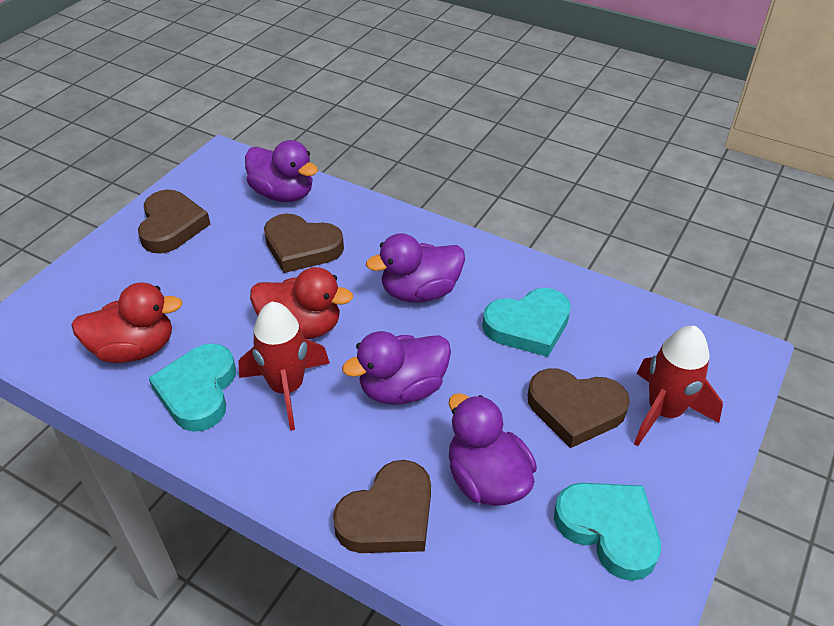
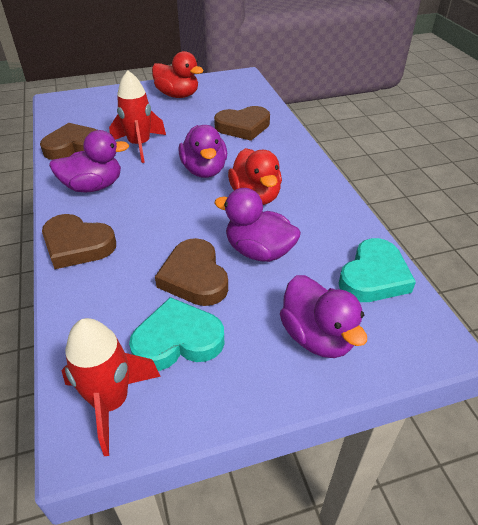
turquoise heart: [149,343,236,432] [482,288,571,357] [554,483,661,581] = 3 -> [129,297,225,371] [339,238,416,302] = 2

